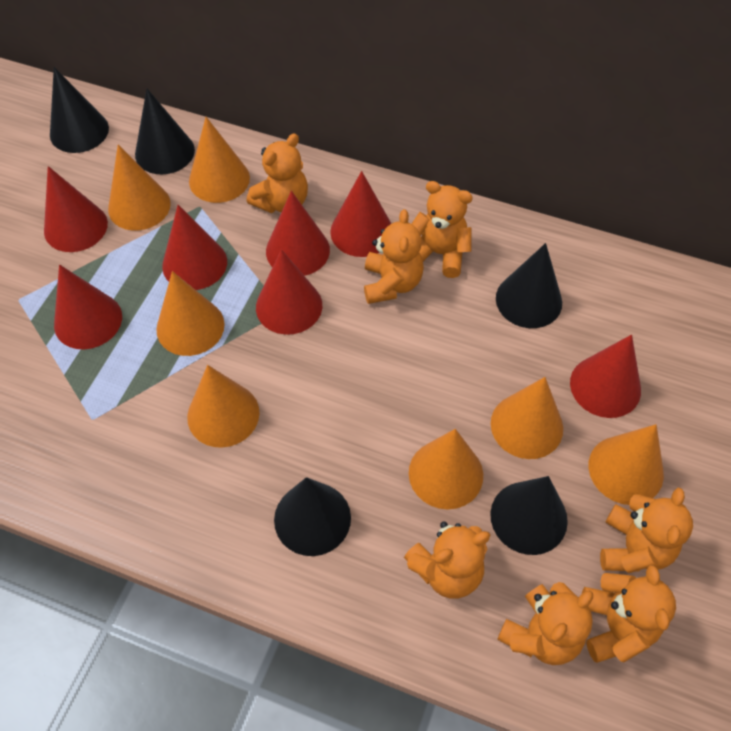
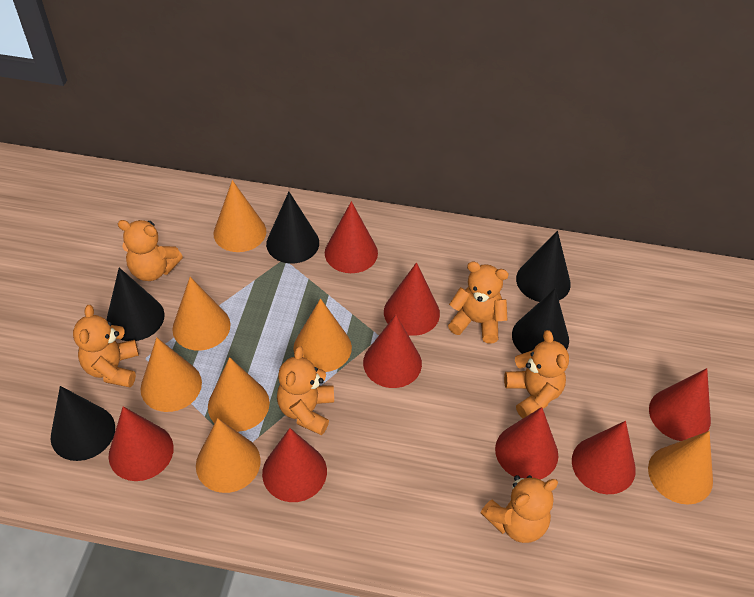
orange teddy bear: [247,133,308,213] [364,209,424,304] [404,521,491,599] [412,181,473,278] [497,582,593,665] [582,565,676,663] [600,488,693,573] = 7 -> [73,305,139,387] [118,220,183,281] [277,346,334,435] [448,261,509,344] [480,475,558,543] [504,330,569,418] = 6
red cone: [44,166,108,252] [54,264,122,349] [162,205,227,290] [256,249,322,335] [266,191,330,276] [330,171,391,257] [570,334,641,418] = 7 -> [109,406,174,481] [262,428,327,502] [325,201,378,273] [363,315,422,388] [384,262,440,336] [495,407,558,479] [572,421,636,494] [649,368,711,441] = 8

